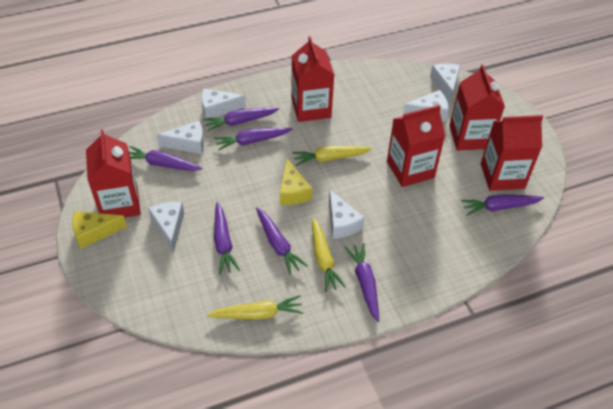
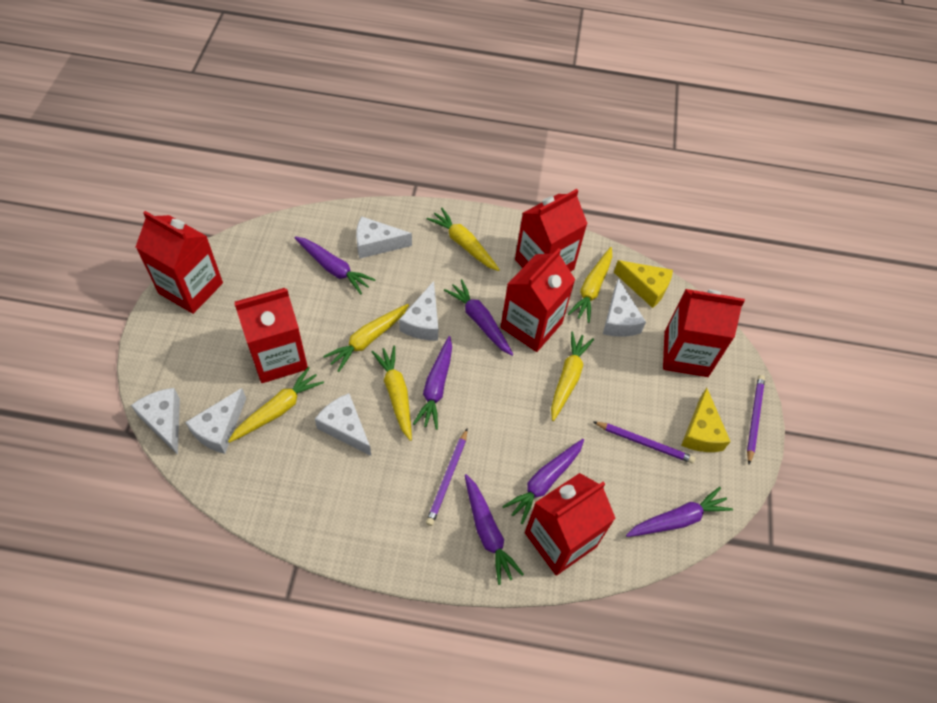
purple carrot: [129,146,203,171] [203,107,279,131] [214,128,292,151] [214,202,240,274] [256,208,308,275] [345,243,379,322] [461,194,544,216] = 7 -> [294,236,376,295] [413,336,452,430] [444,279,513,356] [465,474,524,585] [502,439,584,524] [626,487,733,537] = 6
purple pencil: none = 0 -> [426,428,468,526] [594,422,695,464] [747,375,765,465] = 3
red carton: [86,129,141,218] [291,36,334,122] [387,105,445,187] [449,65,505,150] [481,115,543,191] = 5 -> [136,211,223,314] [234,288,308,383] [501,248,575,352] [515,189,588,272] [525,473,616,576] [663,289,745,377] = 6
yellow carrot: [207,295,304,320] [292,146,372,166] [312,218,346,292] = 3 -> [228,367,324,443] [323,304,409,372] [372,346,412,441] [427,208,500,271] [551,332,594,421] [568,247,612,323] = 6

